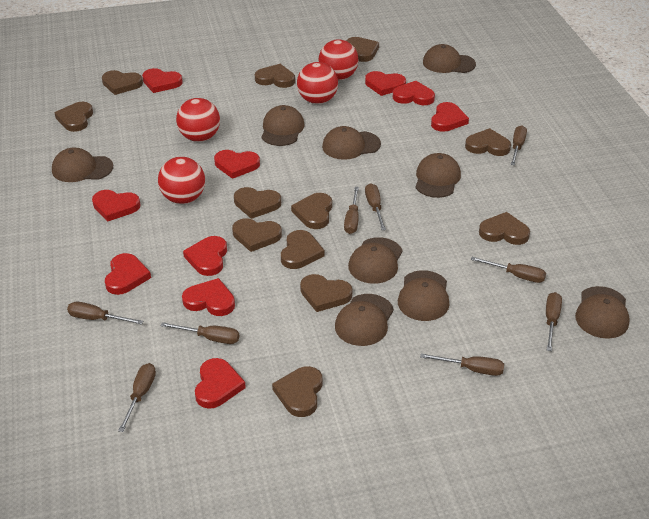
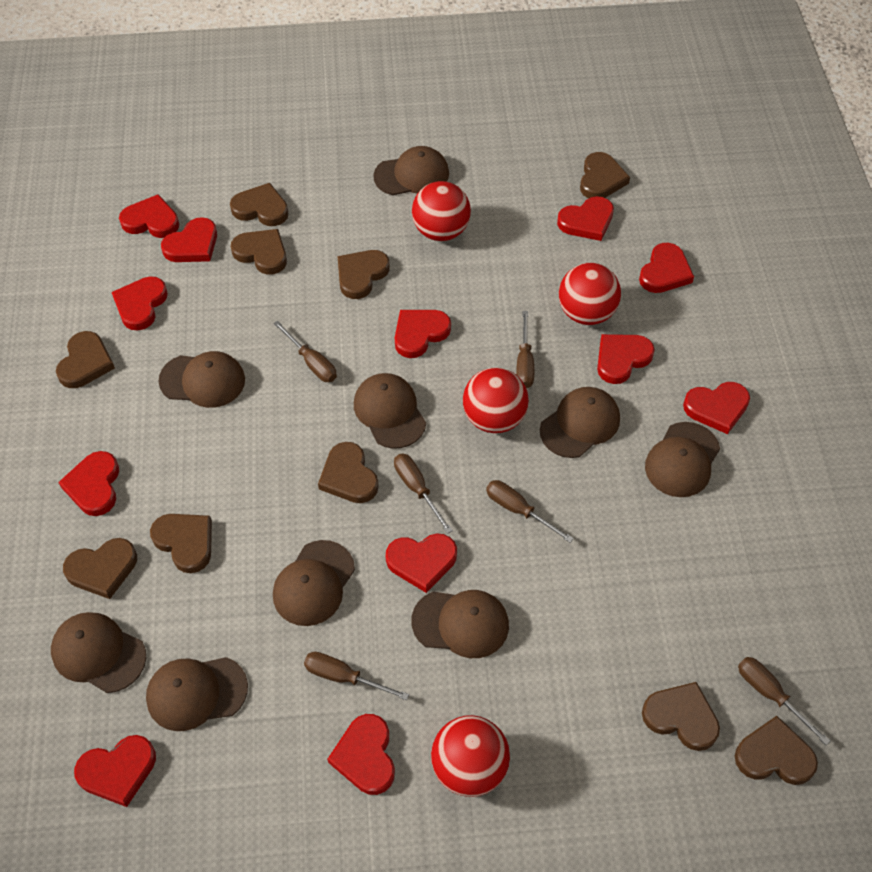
brown heart: [55,102,93,132] [102,70,143,95] [232,218,282,252] [234,187,281,219] [255,64,295,88] [272,366,322,417] [281,230,325,269] [291,193,332,229] [300,274,352,312] [346,37,379,62] [465,128,511,156] [479,212,530,245] = 12 -> [56,331,115,388] [63,538,137,599] [150,514,212,573] [230,183,289,226] [231,229,287,275] [318,442,379,503] [337,250,390,299] [580,152,630,198] [642,682,720,751] [735,716,818,785] = 10
brown screwdriver: [67,302,143,325] [118,363,156,432] [160,322,239,344] [344,187,359,234] [365,183,386,230] [420,353,504,376] [471,257,546,283] [511,125,527,165] [546,292,562,351] = 9 -> [273,321,337,382] [304,652,409,700] [394,454,453,534] [486,480,574,543] [516,311,534,388] [738,657,830,745] = 6
red heart: [92,190,140,222] [105,253,151,295] [142,68,183,93] [182,278,235,316] [183,236,227,276] [195,358,246,409] [214,150,260,179] [365,71,406,96] [393,81,435,105] [431,102,469,132] = 10 -> [58,451,119,516] [74,735,156,807] [112,277,168,330] [119,194,179,238] [161,217,217,262] [327,714,395,795] [386,533,457,593] [395,310,451,358] [557,196,614,241] [597,334,655,384] [639,243,694,293] [683,382,750,434] = 12

